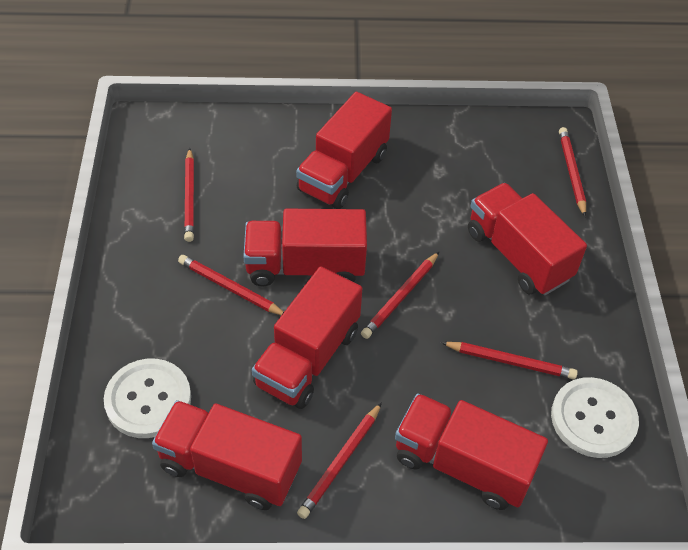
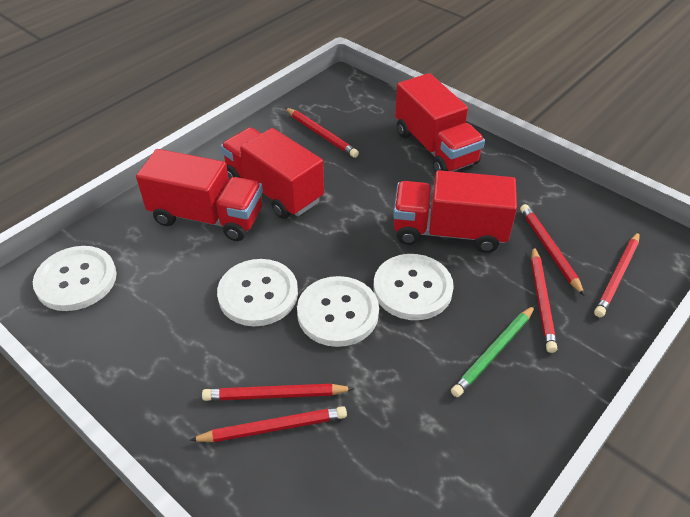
green pencil: none = 0 -> [451,305,535,397] = 1
red truck: [152,400,302,510] [243,209,367,286] [252,266,362,409] [296,92,392,209] [395,393,548,510] [468,183,587,295] = 6 -> [136,149,263,241] [220,127,324,219] [393,170,517,253] [395,73,485,172] = 4
white button: [104,359,191,438] [551,377,639,458] = 2 -> [33,246,117,311] [217,259,298,326] [297,276,379,347] [374,254,454,320] = 4

